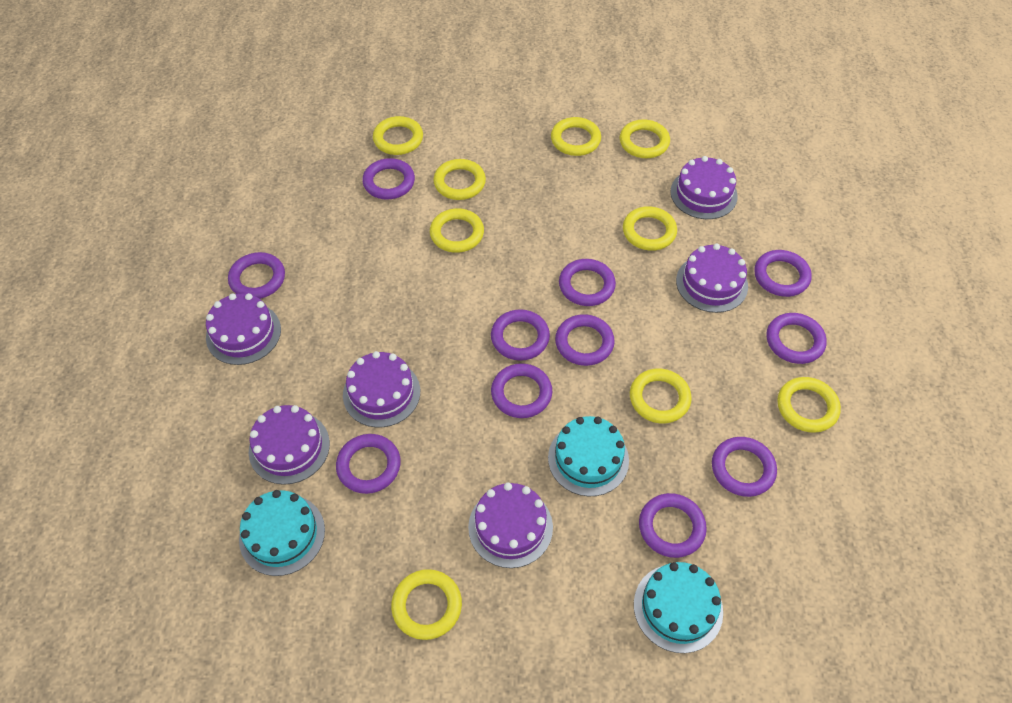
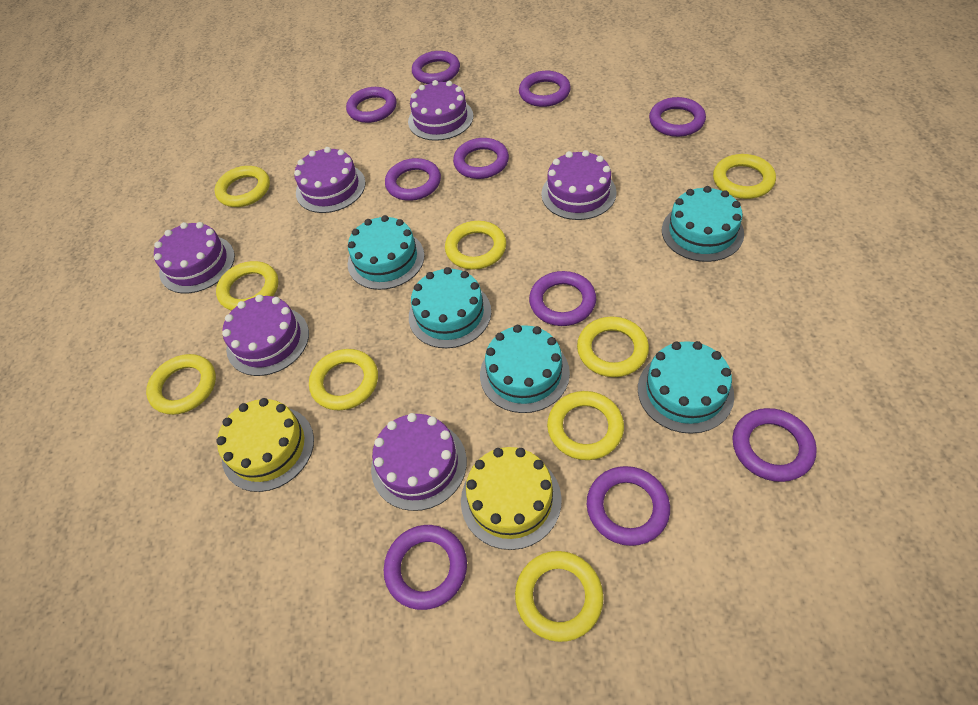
purple ring: [228,252,285,299] [336,434,401,494] [362,158,415,200] [491,309,550,361] [491,363,552,418] [555,314,615,366] [559,259,616,306] [639,493,707,558] [712,437,777,497] [754,250,812,297] [766,313,827,364] = 11 -> [346,87,397,123] [384,525,467,610] [385,158,441,201] [412,51,460,84] [453,138,509,179] [519,71,571,107] [529,271,596,326] [587,466,670,546] [649,97,706,137] [732,408,817,482] = 10
turquoise cake: [239,490,325,576] [548,416,629,496] [634,562,723,653] = 3 -> [348,215,424,290] [409,267,491,348] [480,325,570,413] [638,341,734,434] [662,186,744,262] = 5
yellow cake: none = 0 -> [216,398,314,492] [461,447,562,550] = 2

